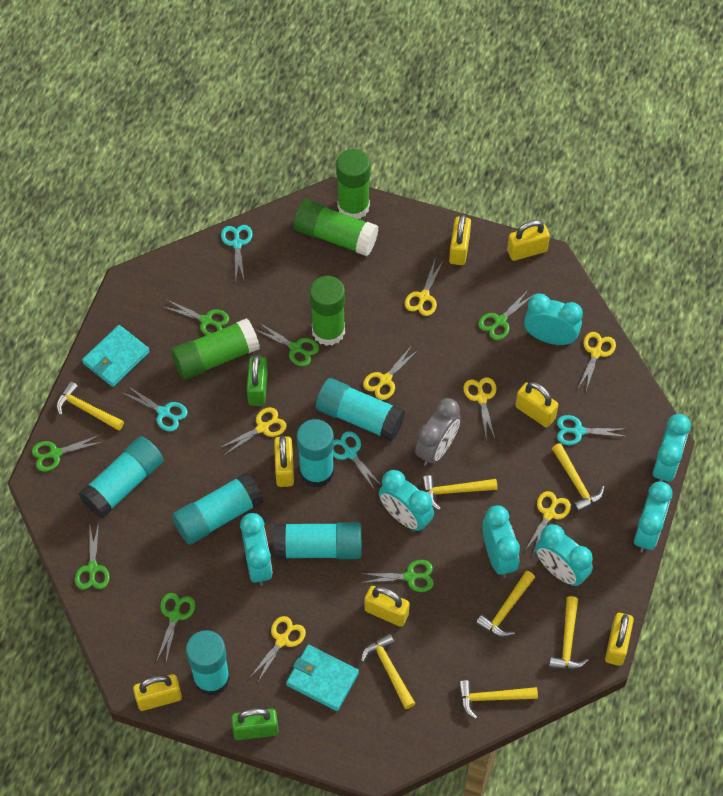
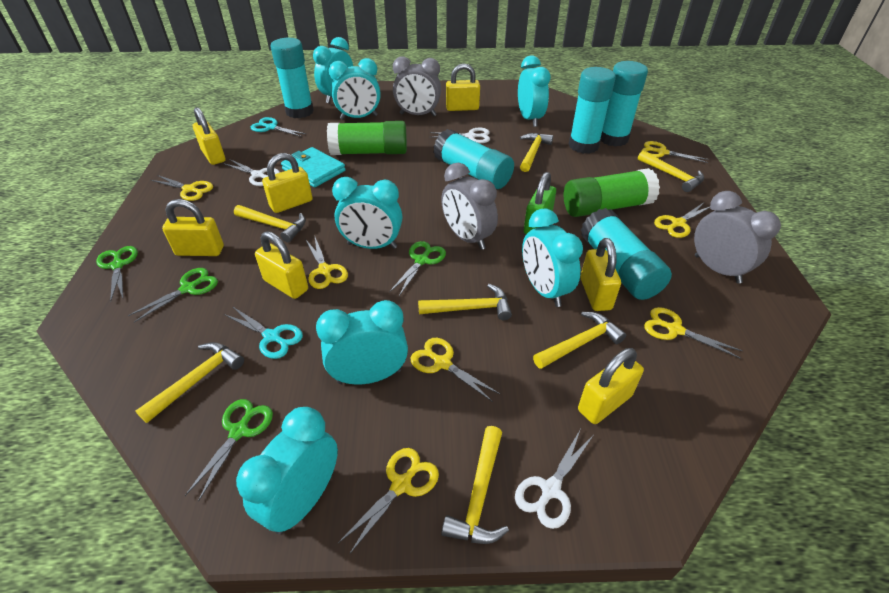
green glue stick: [171,318,260,380] [293,199,379,256] [310,276,345,346] [336,149,370,219] = 4 -> [327,121,407,155] [563,168,660,217] = 2
green padlock: [231,708,279,740] [247,355,268,406] = 2 -> [524,172,556,234] = 1
green scissors: [32,435,102,472] [75,523,110,590] [156,593,195,662] [164,299,229,335] [254,323,319,366] [360,560,434,592] [478,289,535,340] = 7 -> [96,246,138,302] [128,268,218,322] [185,399,273,502] [389,241,446,296] = 4
grey clock: [415,398,461,466] = 1 -> [393,57,441,116] [441,163,498,250] [694,191,781,284] = 3
turquoise glue stick: [79,436,164,519] [172,472,264,545] [186,630,230,696] [273,522,361,559] [297,419,334,488] [316,378,405,441] = 6 -> [270,38,314,118] [433,129,514,189] [569,67,616,154] [581,208,672,300] [601,61,648,147] = 5
turquoise scissors: [123,386,188,432] [221,225,253,280] [333,431,382,490] [557,415,628,445] = 4 -> [224,306,303,359] [251,117,306,137] = 2
turquoise wallet: [82,325,150,387] [286,645,359,711] = 2 -> [281,147,346,187] = 1
white scissors: none = 0 -> [223,159,280,186] [430,128,490,143] [515,430,593,529] = 3

